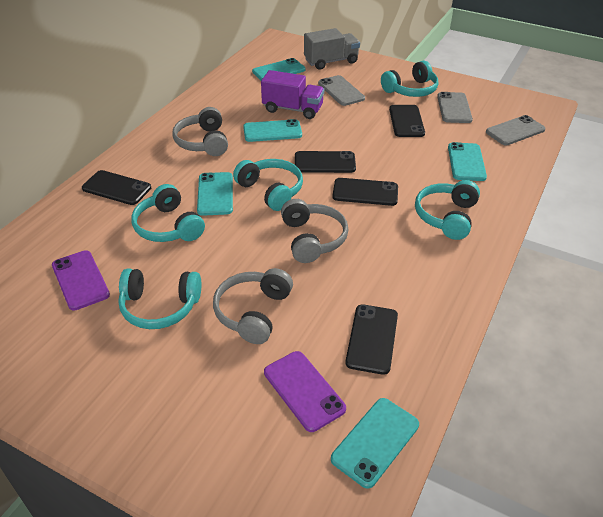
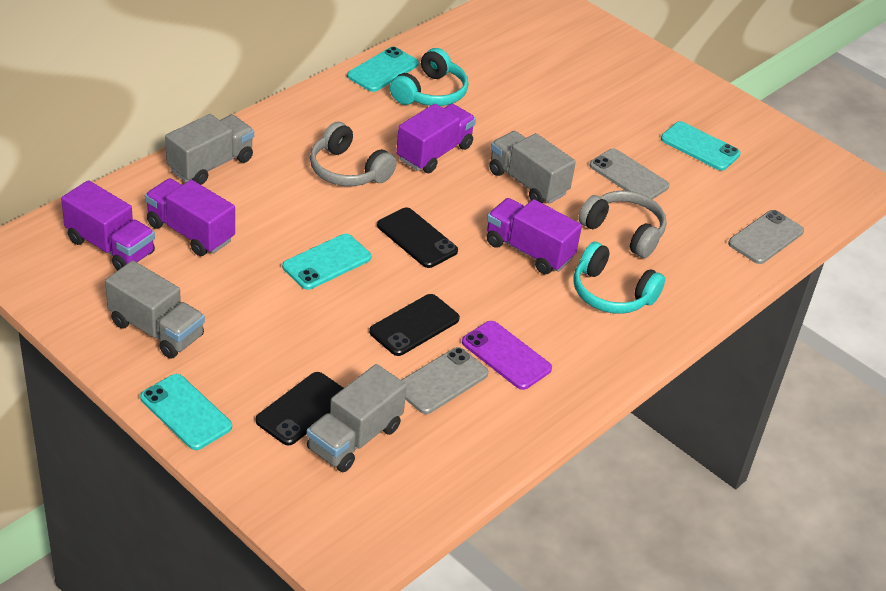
black phone: [82,170,151,205] [295,151,356,173] [332,178,398,206] [345,304,398,375] [389,105,425,137] = 5 -> [256,372,343,446] [369,294,460,356] [377,208,458,268] = 3
grey headphones: [172,107,228,156] [213,268,293,344] [281,199,348,263] = 3 -> [310,122,397,186] [578,191,667,258] = 2
grey truck: [304,28,360,70] = 1 -> [105,260,205,358] [165,114,254,185] [307,364,407,472] [489,131,576,204] = 4
purple phone: [52,251,110,311] [264,351,346,432] = 2 -> [462,321,552,390] = 1
purple truck: [261,70,324,119] = 1 -> [61,180,155,270] [145,178,235,256] [396,104,476,173] [487,198,582,274] = 4
turquoise headphones: [118,268,201,329] [131,184,205,242] [233,159,303,211] [381,61,438,97] [415,180,480,240] = 5 -> [390,48,468,106] [573,242,665,314] = 2
turquoise phone: [197,172,233,216] [243,119,302,142] [252,58,306,80] [331,398,419,489] [448,142,487,181] = 5 -> [140,374,232,450] [282,234,371,290] [347,47,419,92] [661,121,740,171] = 4

